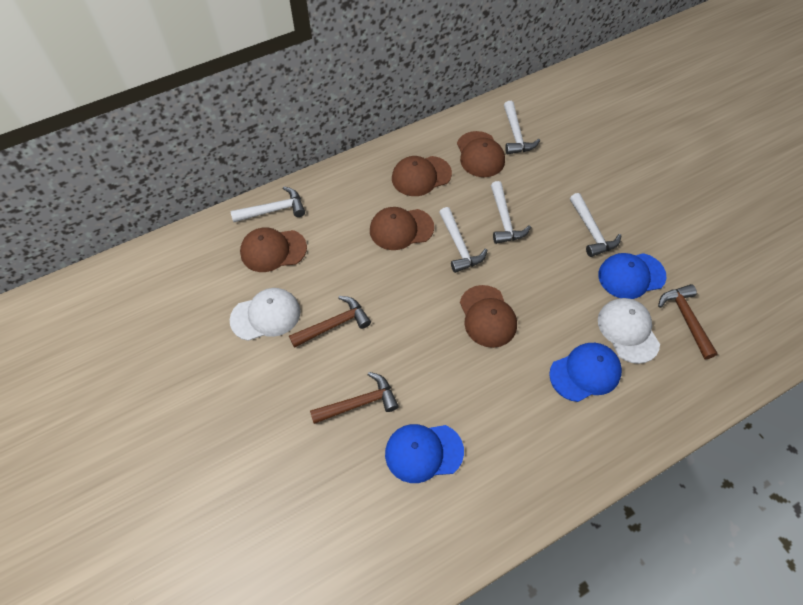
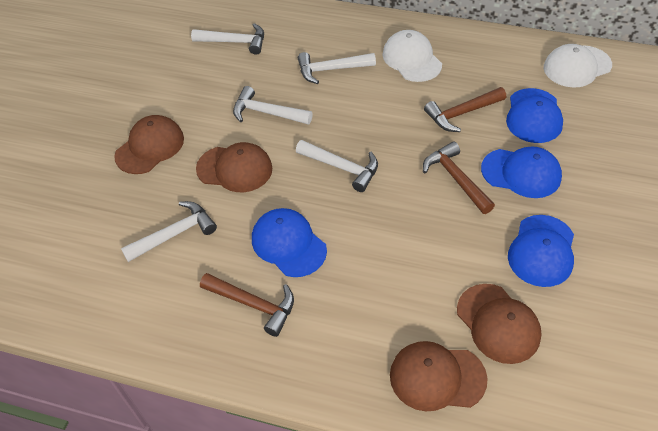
blue cap: [385,424,464,483] [549,343,622,402] [598,253,666,299] = 3 -> [252,208,327,277] [481,146,562,198] [506,88,563,143] [508,215,574,287] = 4
brown cap: [240,227,307,272] [370,207,434,250] [392,156,452,196] [457,131,505,177] [460,285,517,348] = 5 -> [114,115,184,174] [196,142,272,192] [390,341,488,411] [457,284,542,364] = 4

